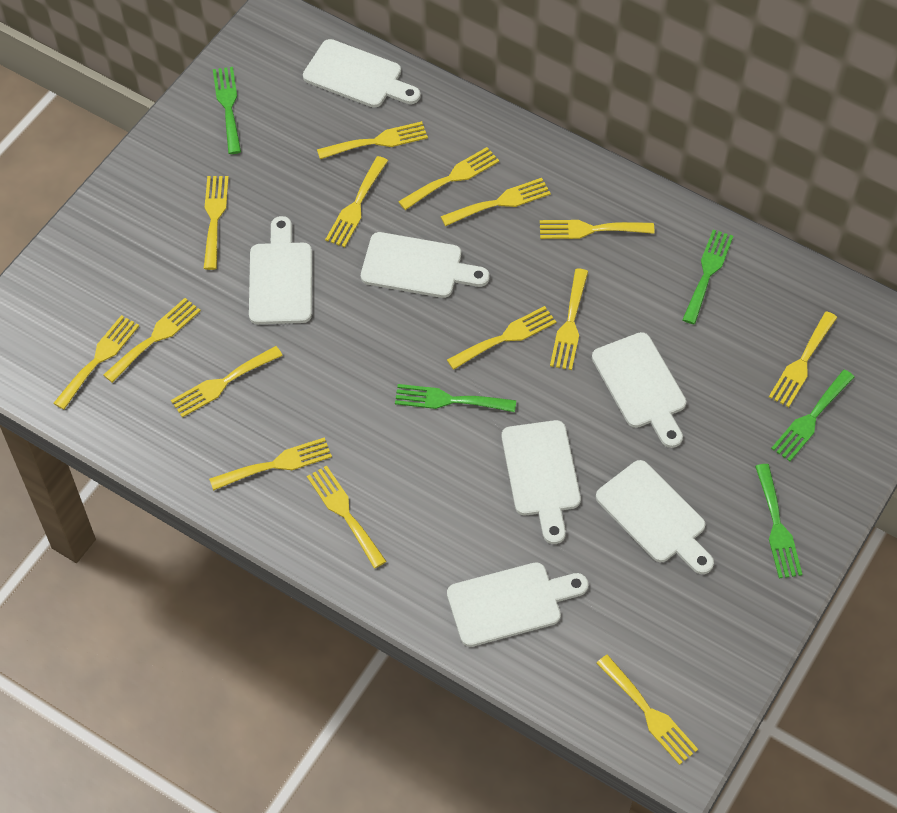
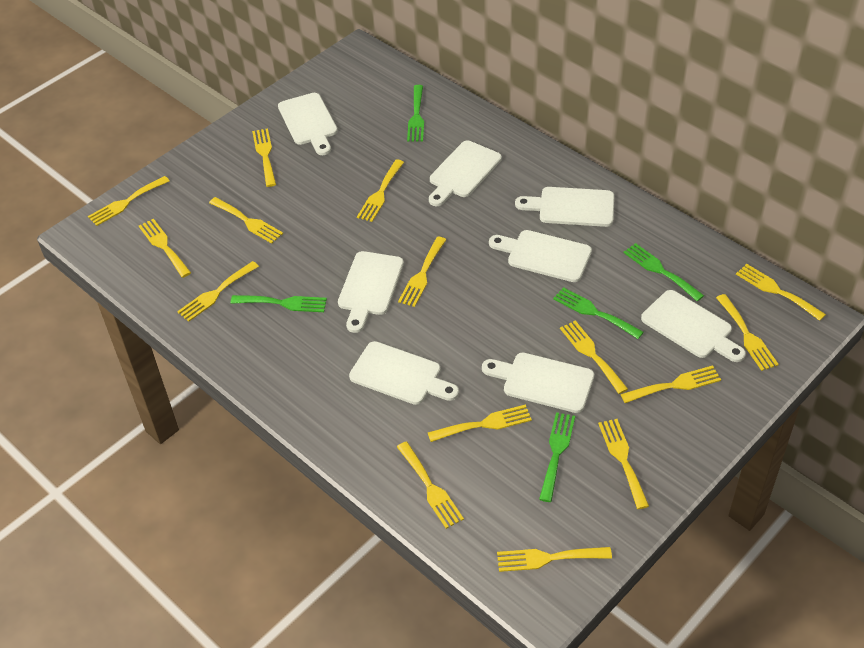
white cutting board: [249,216,312,324] [303,39,421,108] [361,232,490,298] [447,562,588,647] [502,420,581,544] [592,332,686,448] [596,460,714,574] = 7 -> [278,93,338,155] [338,251,404,333] [349,341,459,405] [429,141,502,206] [482,353,594,413] [489,230,592,282] [515,187,614,227] [641,290,746,362] = 8

